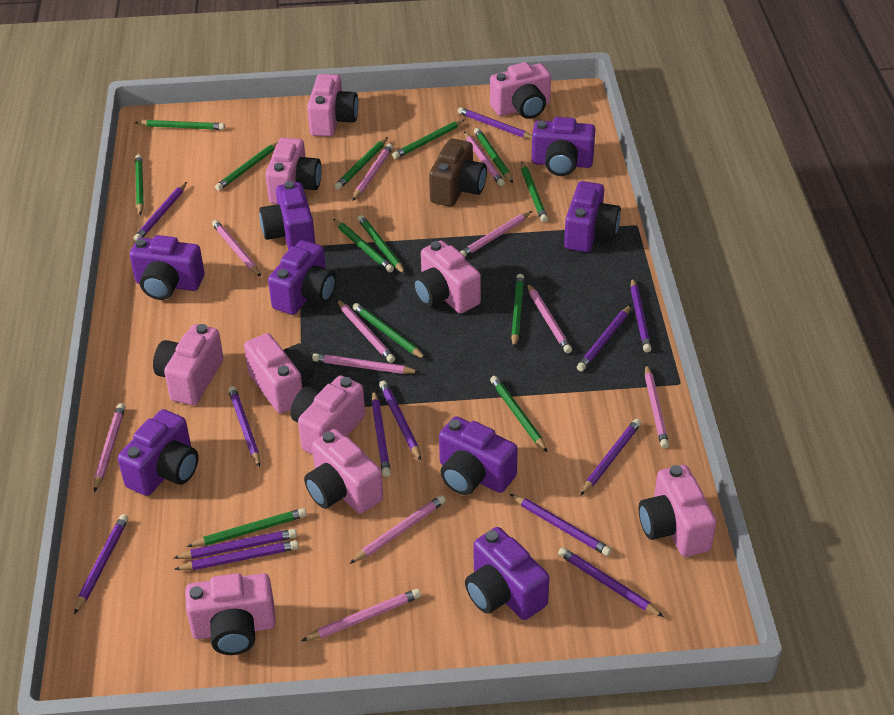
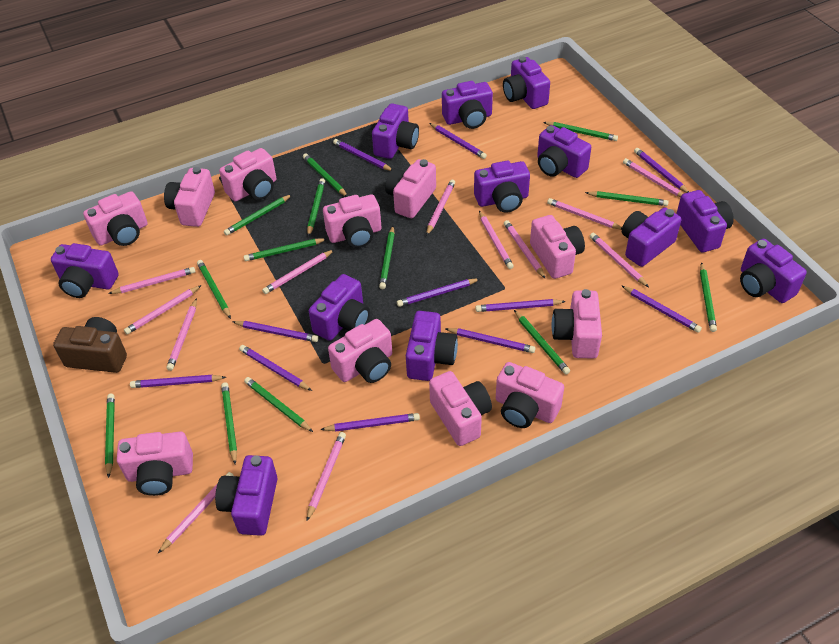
pink camera: [153,324,223,405] [185,573,276,655] [244,333,315,414] [265,138,322,204] [290,376,365,455] [304,429,383,514] [307,74,358,137] [413,240,481,313] [490,62,551,119] [639,465,716,557] = 10 -> [83,191,148,246] [117,432,193,496] [164,167,215,227] [219,148,276,201] [323,194,381,248] [328,319,392,383] [385,159,436,218] [429,371,492,446] [496,362,564,428] [530,215,585,279] [552,289,602,359] = 11
pink pencil: [94,403,125,492] [212,220,261,277] [301,589,421,641] [312,353,419,374] [337,299,395,363] [350,495,446,564] [352,144,393,201] [460,211,532,257] [464,132,505,186] [527,283,572,353] [645,364,669,448] = 11 -> [108,267,196,294] [124,285,202,334] [158,472,234,553] [166,298,197,371] [262,249,335,294] [306,432,346,521] [426,180,455,236] [479,211,514,269] [504,220,546,279] [547,198,622,230] [590,233,649,287] [623,158,683,197] = 12
purple camera: [118,409,199,496] [130,235,205,300] [259,181,315,250] [268,240,336,315] [439,416,518,495] [465,527,549,620] [532,117,595,176] [564,181,621,252] = 8 -> [51,243,119,298] [215,455,278,536] [309,274,370,341] [372,103,419,159] [406,311,458,381] [442,81,493,129] [474,161,530,213] [503,56,550,109] [537,125,591,178] [622,207,681,267] [676,190,734,252] [740,239,807,303] = 12
purple pencil: [74,514,128,614] [134,182,187,241] [174,529,297,559] [174,540,299,570] [228,386,260,467] [371,391,391,477] [379,380,421,461] [457,107,532,139] [510,494,612,556] [558,547,664,617] [577,305,631,371] [580,419,641,496] [630,278,651,353] = 13 -> [130,375,226,388] [232,321,318,342] [239,345,312,391] [320,413,420,432] [333,139,393,171] [397,278,480,307] [429,123,487,159] [445,328,535,353] [475,299,566,312] [621,285,702,333] [634,148,689,193] = 11

